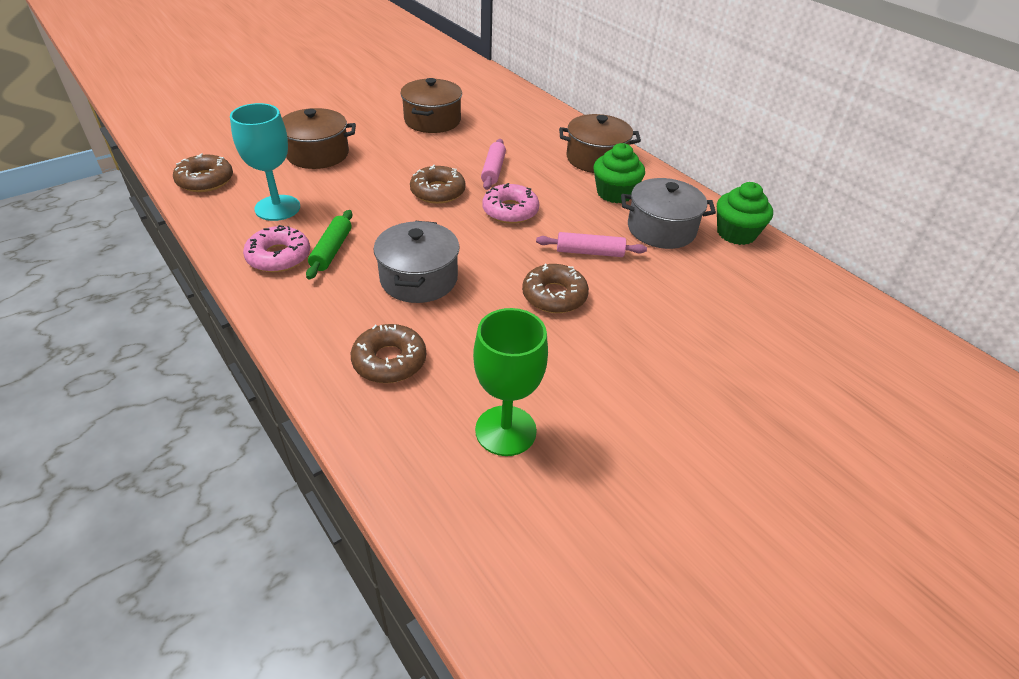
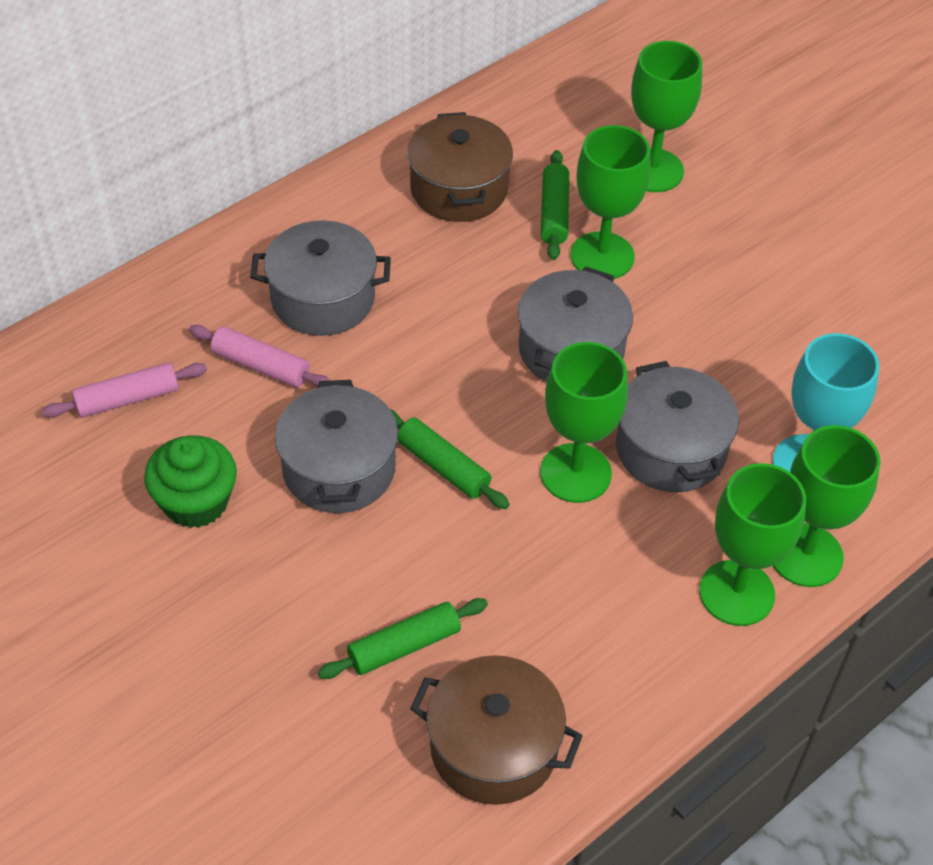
brown donut: [173,153,233,192] [351,324,426,383] [410,165,466,204] [522,264,589,313] = 4 -> none = 0
brown pot: [282,108,356,169] [400,78,462,133] [559,114,641,173] = 3 -> [407,112,513,222] [410,655,583,805] = 2
green cupcake: [593,143,645,203] [717,182,773,245] = 2 -> [144,435,237,528] = 1
green goblet: [473,308,548,456] = 1 -> [540,342,628,503] [570,125,650,279] [631,41,702,192] [699,463,806,626] [773,425,880,587] = 5
green rolling pin: [306,210,353,279] = 1 -> [318,598,488,679] [390,409,510,509] [541,150,569,260] = 3
grey pot: [374,221,460,303] [621,178,716,249] = 2 -> [250,220,391,336] [275,380,398,513] [518,266,633,382] [616,361,739,492] = 4
pink donut: [243,225,310,272] [482,183,539,224] = 2 -> none = 0

